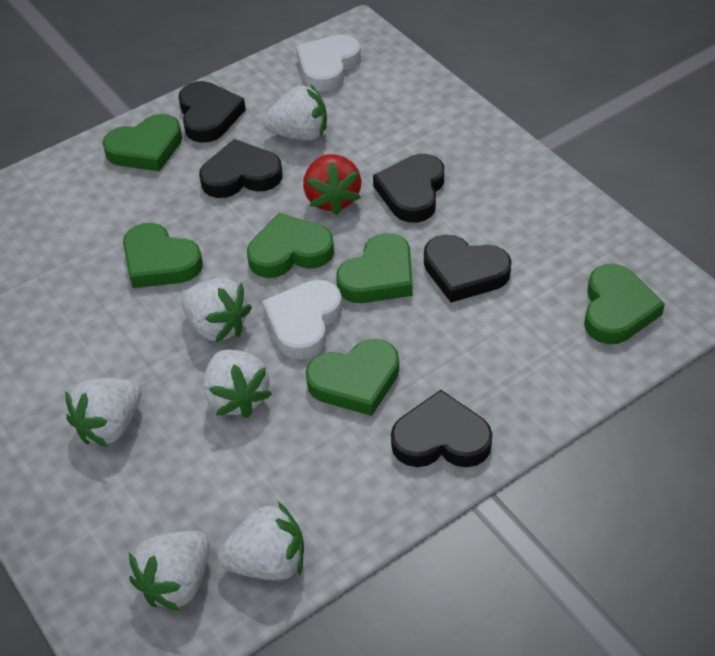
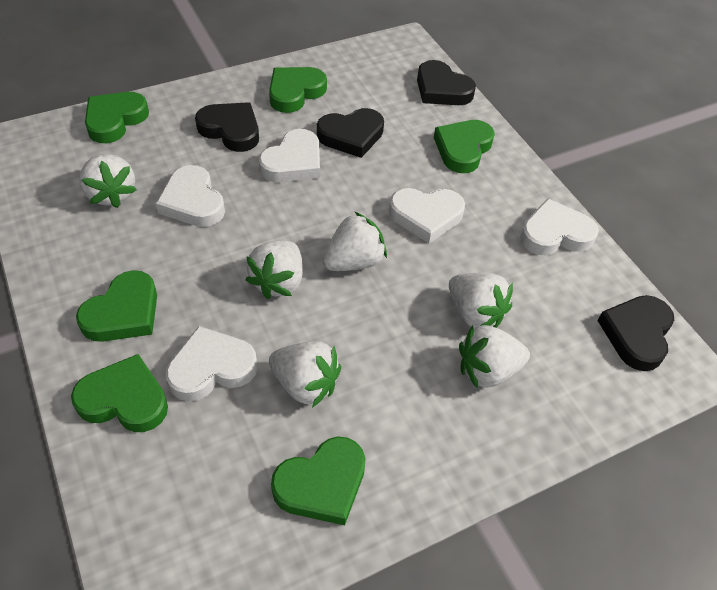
black heart: [178,81,246,143] [199,139,283,198] [373,154,444,223] [391,390,492,467] [424,235,512,303] = 5 -> [195,102,259,152] [317,108,384,158] [417,60,476,105] [597,295,674,371] = 4
red strawberry: [303,154,362,215] = 1 -> none = 0
white heart: [262,280,342,359] [296,34,361,91] = 2 -> [156,165,225,227] [166,326,258,402] [259,129,320,182] [389,188,465,243] [520,198,599,255] = 5

